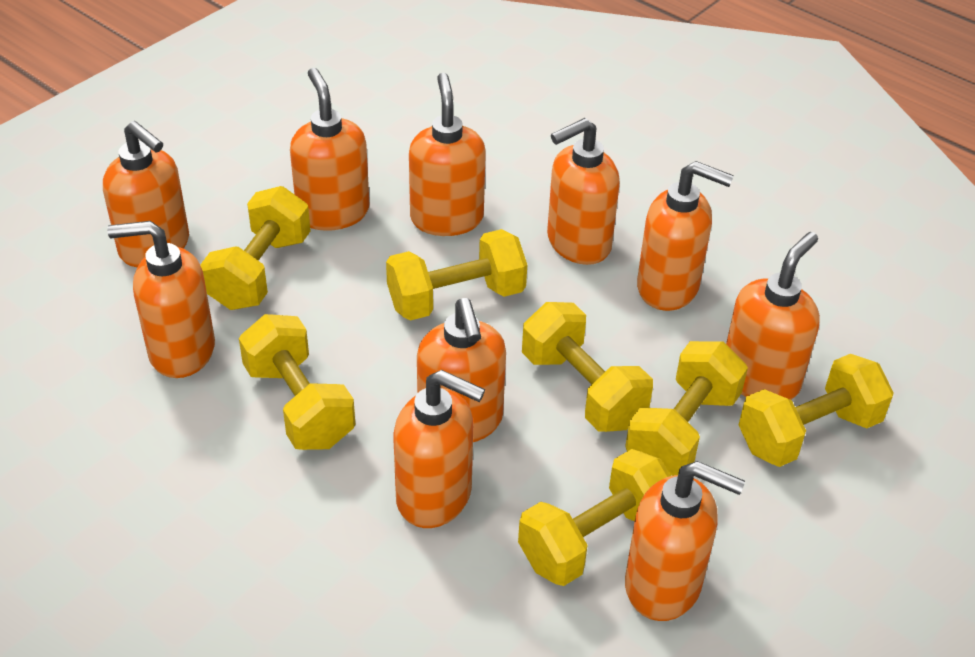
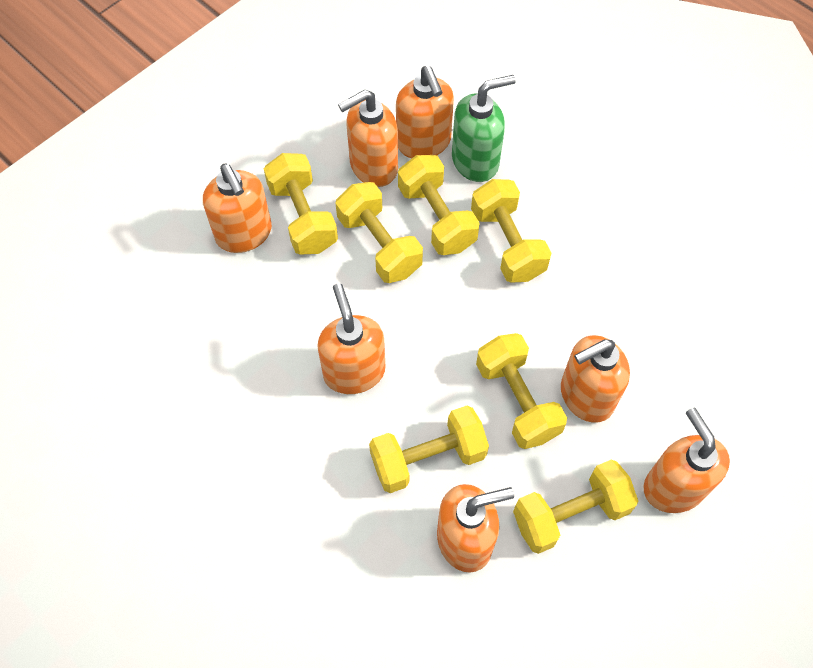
green soap dispenser: none = 0 -> [452,75,516,182] = 1
orange soap dispenser: [103,121,189,267] [107,221,215,378] [290,68,369,231] [393,370,485,528] [409,73,486,236] [417,298,506,442] [547,118,620,265] [625,461,745,621] [637,161,734,311] [726,232,820,400] = 10 -> [203,163,272,253] [317,283,386,394] [338,90,398,187] [396,66,454,158] [437,484,514,573] [561,335,630,423] [643,408,730,513] = 7

